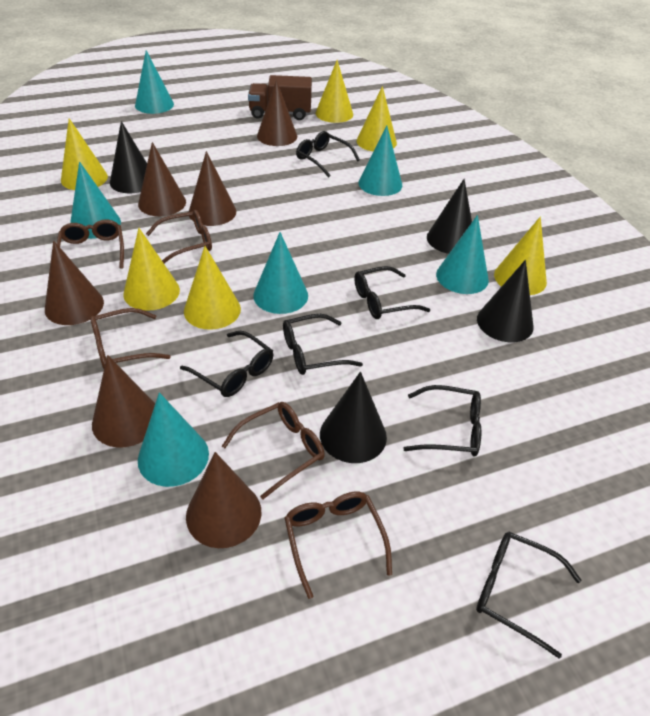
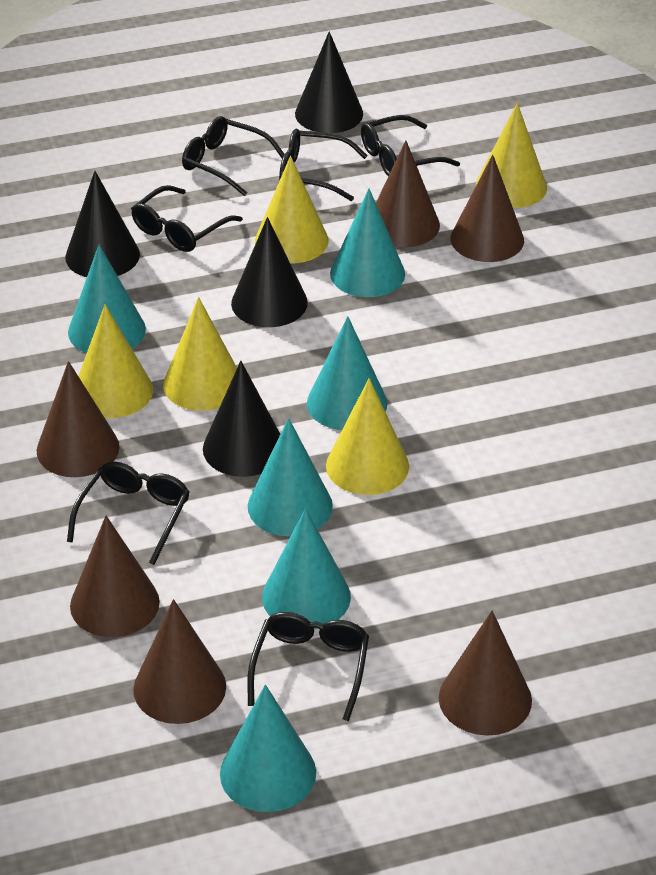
brown glasses: [57,219,124,269] [90,308,171,369] [146,210,212,263] [222,402,325,499] [284,492,392,599] = 5 -> none = 0
brown truck: [248,75,312,120] = 1 -> none = 0
yellow cone: [61,118,108,190] [123,228,180,311] [184,246,241,330] [315,60,353,123] [357,86,397,152] [494,217,547,295] = 6 -> [78,304,153,418] [163,297,237,411] [255,156,329,263] [326,378,409,495] [476,103,547,208] = 5

